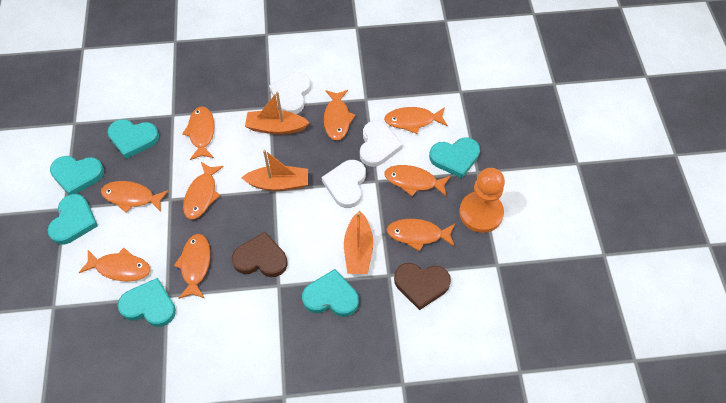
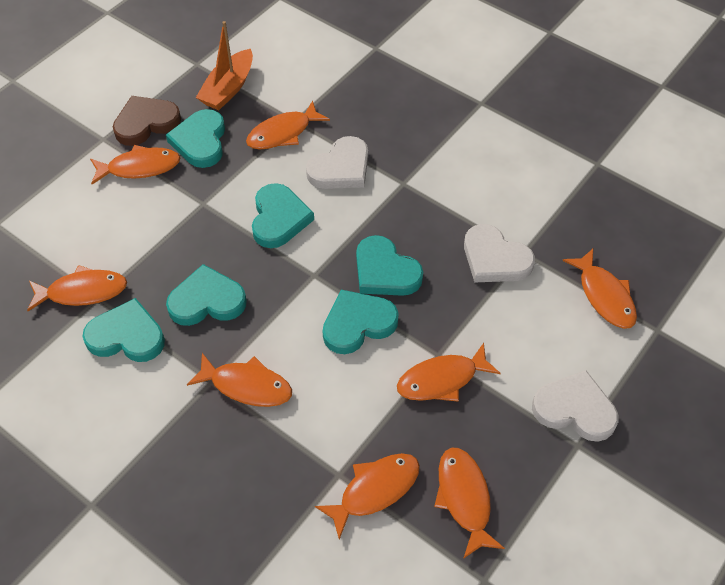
brown heart: [232,232,288,277] [394,263,451,310] = 2 -> [113,96,181,146] = 1
orange boat: [241,150,308,191] [245,91,310,135] [344,211,373,274] = 3 -> [196,21,253,110] = 1
orange fish: [79,248,150,281] [101,181,169,213] [174,234,210,299] [182,106,215,160] [183,162,224,219] [324,90,355,141] [384,107,448,134] [384,165,451,196] [387,219,455,251] = 9 -> [27,265,127,311] [90,145,181,184] [187,353,292,407] [246,100,330,150] [315,453,420,540] [397,343,501,402] [434,447,505,559] [562,249,637,329] = 8
orange pawn: [459,168,505,233] = 1 -> none = 0

